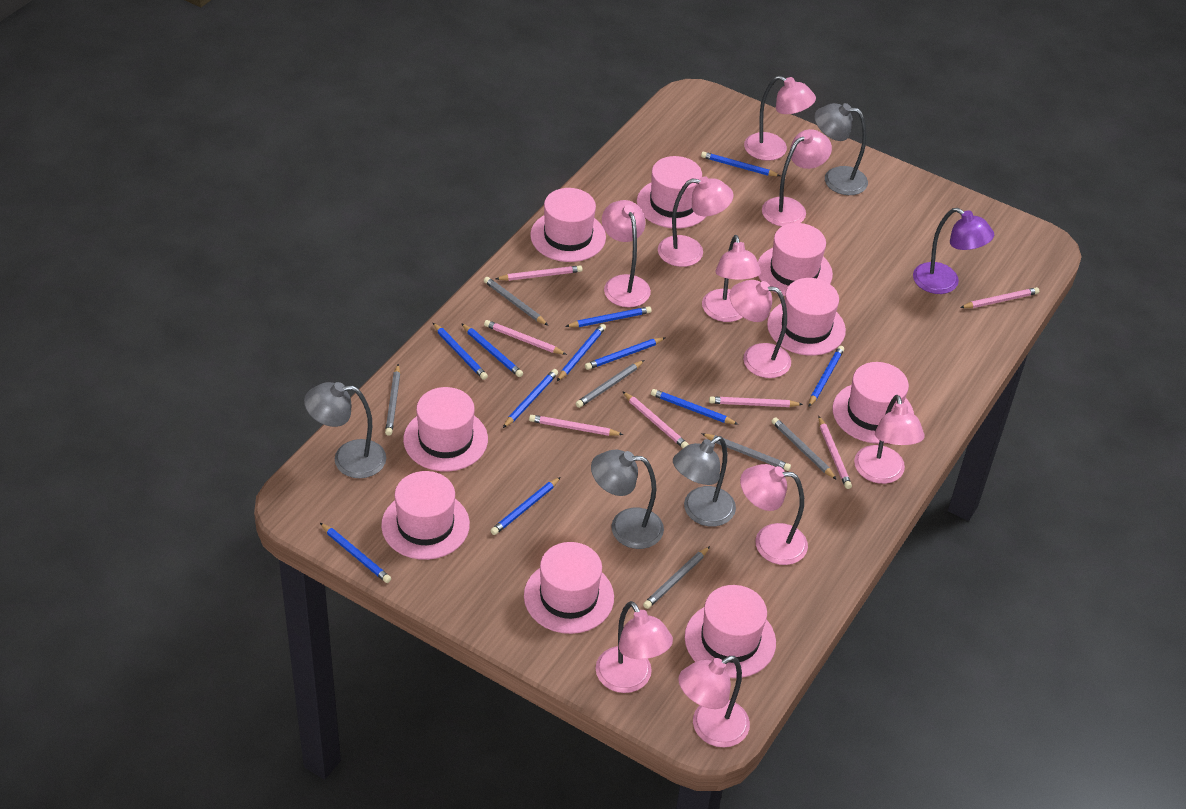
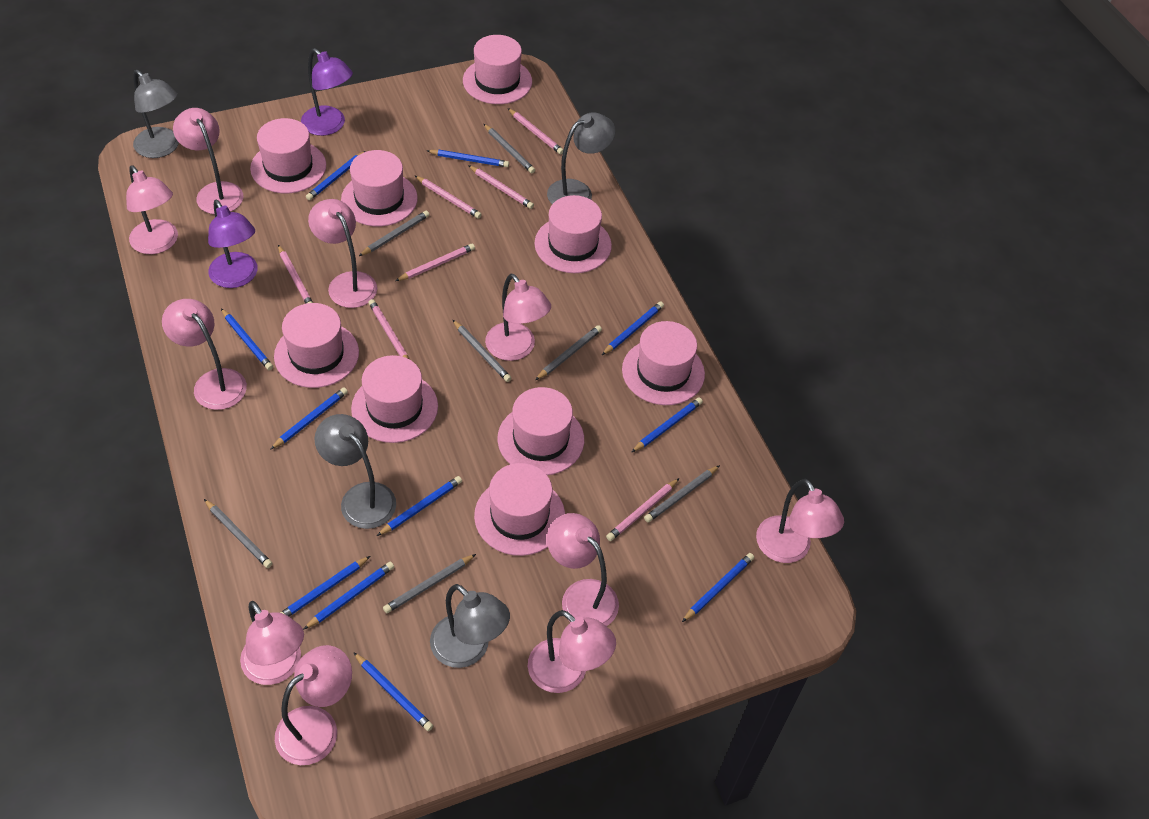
grey pencil: [385,364,400,436] [484,277,548,326] [576,360,644,408] [643,546,710,609] [701,433,791,471] [772,417,837,480] = 6 -> [204,499,272,568] [359,210,429,256] [383,554,476,613] [453,320,512,382] [484,124,535,173] [535,325,602,380] [644,465,720,523] = 7
purple lamp: [913,208,994,294] = 1 -> [208,200,258,288] [301,48,353,136] = 2

